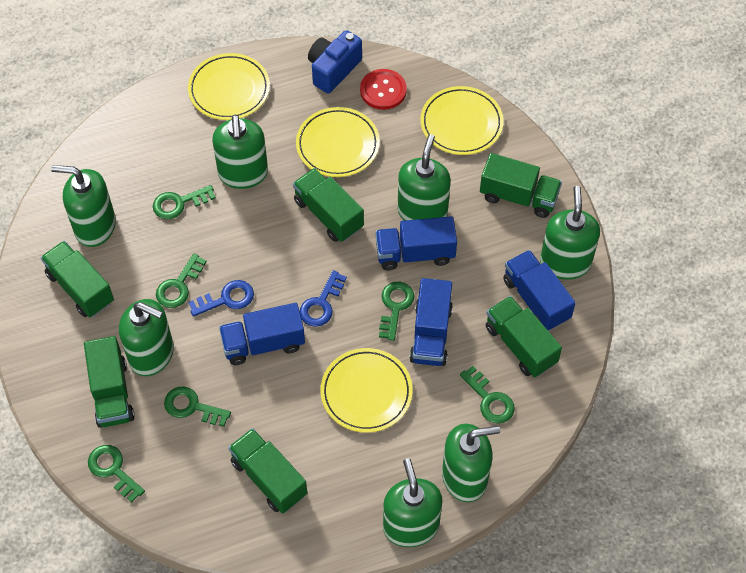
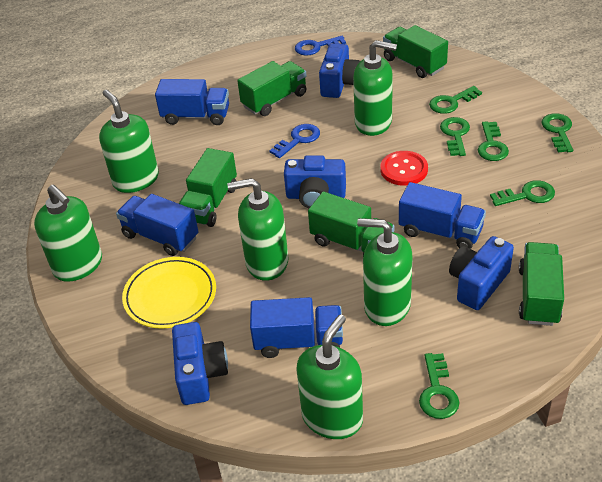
blue camera: [308,30,362,94] = 1 -> [172,322,228,405] [284,155,346,208] [319,43,360,98] [449,236,514,310] = 4
green soap dispenser: [51,165,116,247] [119,299,174,376] [212,115,268,189] [383,458,442,547] [398,134,451,221] [442,424,500,502] [540,186,600,280] = 7 -> [34,185,102,282] [99,90,159,193] [227,178,288,281] [296,314,363,439] [353,40,397,136] [357,218,413,326] = 6
green truck: [41,241,114,317] [84,336,135,428] [228,428,307,514] [293,168,364,242] [480,153,562,218] [486,296,562,378] = 6 -> [179,148,237,227] [237,61,307,116] [308,192,395,256] [383,25,448,78] [519,242,564,326] = 5
yellow plate: [188,53,270,120] [296,107,380,177] [320,348,413,433] [420,86,504,155] = 4 -> [122,257,216,328] = 1

